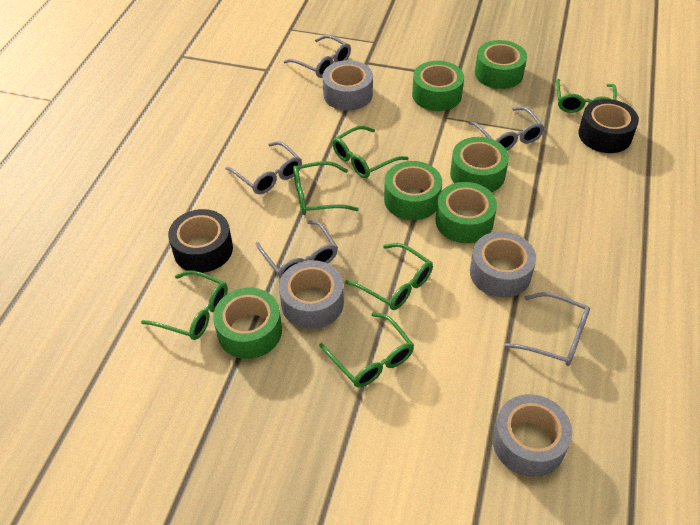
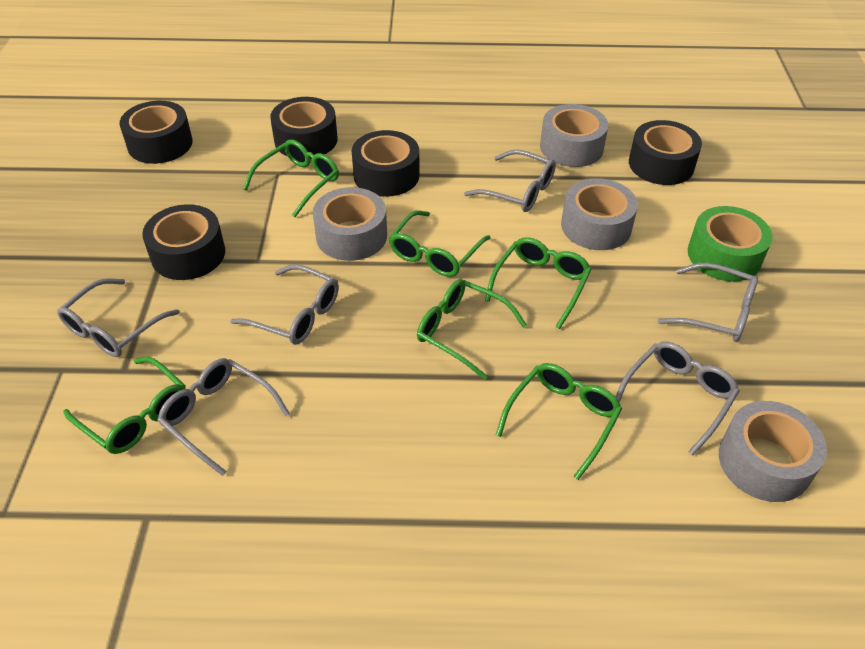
black tape: [168,209,233,273] [578,99,639,153] = 2 -> [119,101,193,164] [142,204,225,280] [270,97,338,159] [352,130,419,197] [629,120,702,185] = 5
green tape: [213,288,282,359] [384,161,442,220] [412,61,464,111] [436,182,497,243] [450,137,509,192] [475,40,527,89] = 6 -> [688,206,773,281] = 1
grey glasses: [225,141,302,194] [255,220,338,279] [284,35,351,78] [468,107,545,150] [504,292,590,366] = 5 -> [57,278,180,357] [157,358,290,476] [230,264,339,345] [464,150,556,212] [616,341,740,455] [658,263,758,342] = 6

